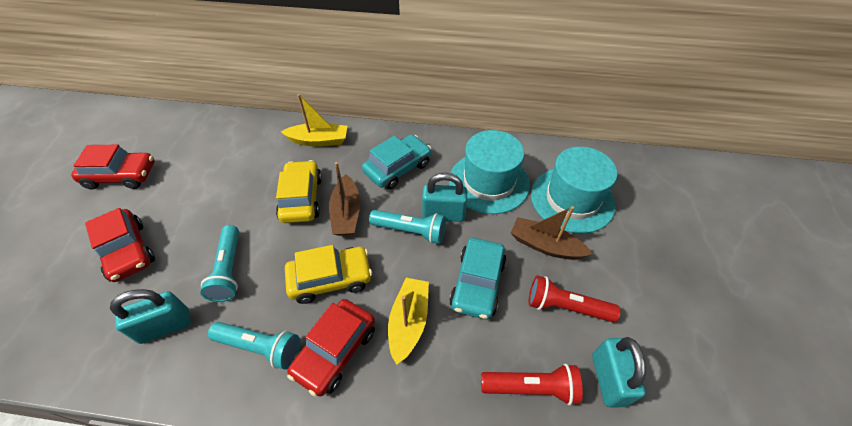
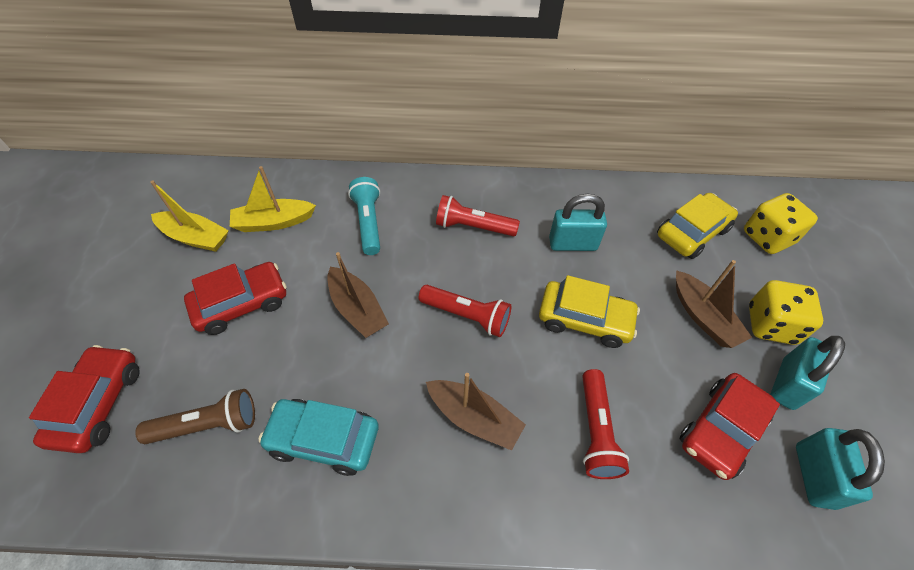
brown boat: [329,162,360,236] [511,206,592,260] = 2 -> [328,252,389,338] [426,373,526,450] [676,260,752,348] = 3
brown flashlight: none = 0 -> [135,389,255,444] = 1
red flashlight: [481,364,583,406] [529,275,621,322] = 2 -> [419,285,511,337] [436,195,520,236] [582,369,629,479] = 3
turquoise car: [362,134,431,190] [449,238,507,320] = 2 -> [258,399,378,476] = 1
turquoise flashlight: [200,225,239,302] [208,322,300,369] [369,210,446,244] = 3 -> [348,177,380,255] = 1
turquoise hat: [449,130,530,214] [531,147,617,234] = 2 -> none = 0
yellow dice: none = 0 -> [744,193,818,254] [749,280,823,345] = 2

